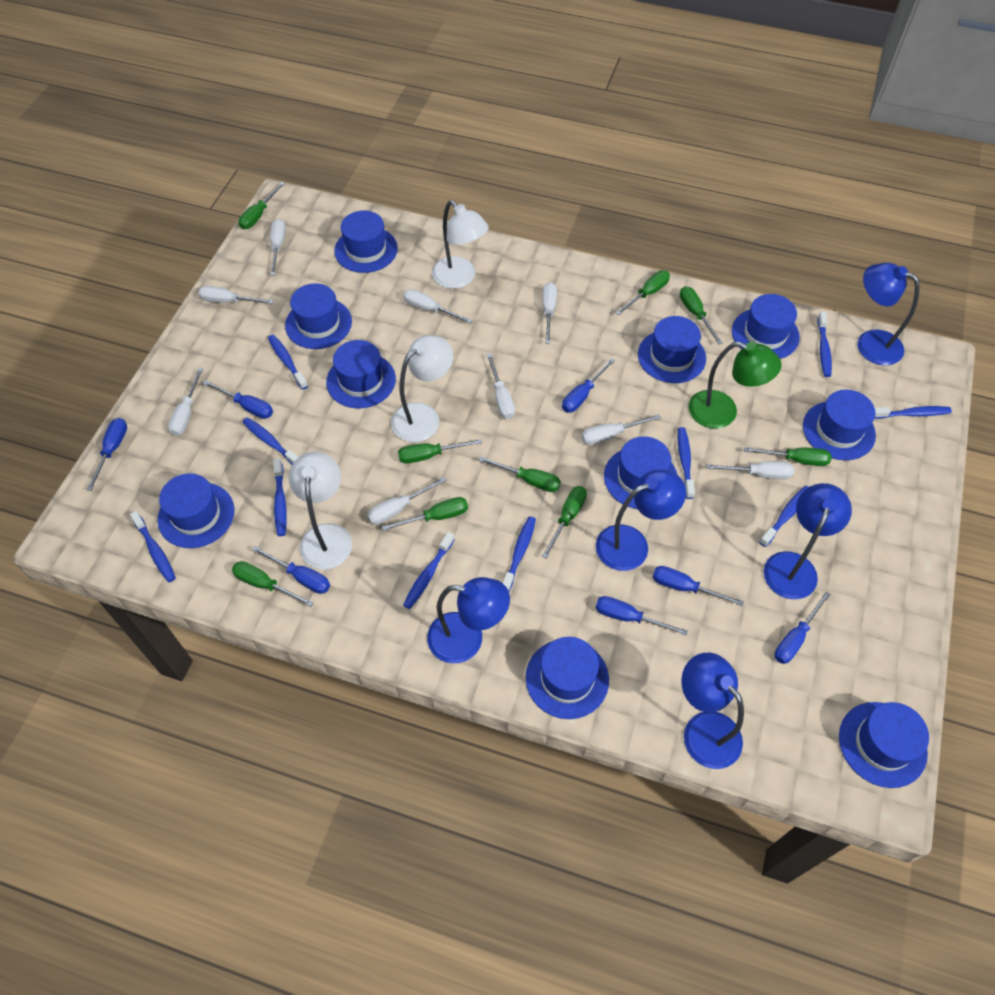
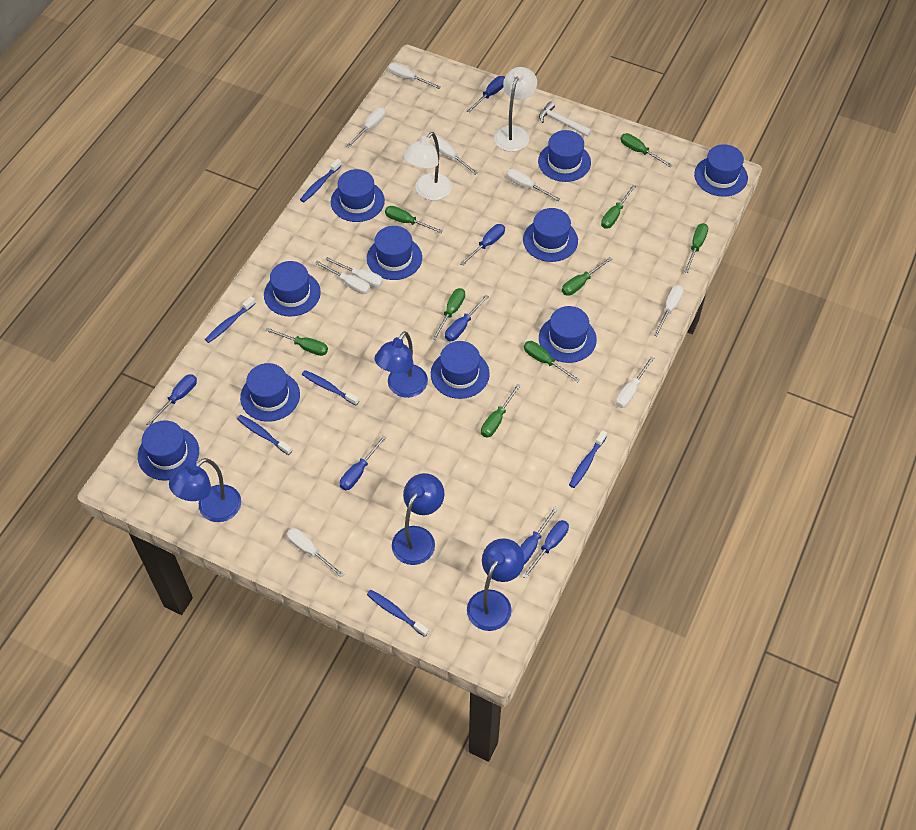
blue lamp: [427,577,510,663] [596,470,686,571] [681,653,744,769] [764,483,852,599] [858,263,920,365] = 5 -> [169,458,241,522] [374,331,428,398] [392,473,444,565] [467,538,525,631] = 4
blue toothbrush: [130,511,176,582] [243,417,298,464] [268,335,308,390] [273,459,287,536] [403,532,455,609] [503,516,536,592] [678,427,695,499] [759,486,809,547] [817,312,832,377] [875,406,952,419] = 10 -> [205,296,256,343] [237,415,292,455] [300,159,342,202] [302,370,359,405] [367,590,429,637] [569,430,607,488] = 6
green lamp: [689,342,782,429] = 1 -> none = 0
white hammer: none = 0 -> [539,102,592,137] = 1
white lamp: [289,451,352,570] [391,335,453,442] [432,200,489,289] = 3 -> [404,132,452,200] [494,67,537,152] = 2

